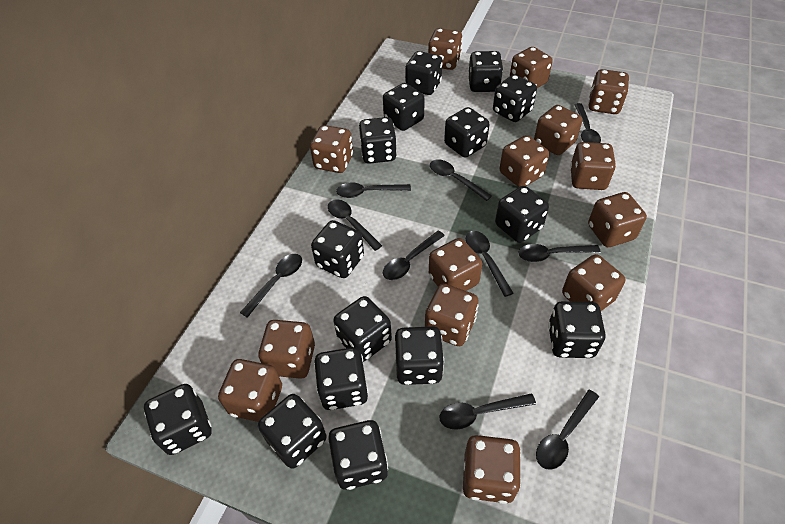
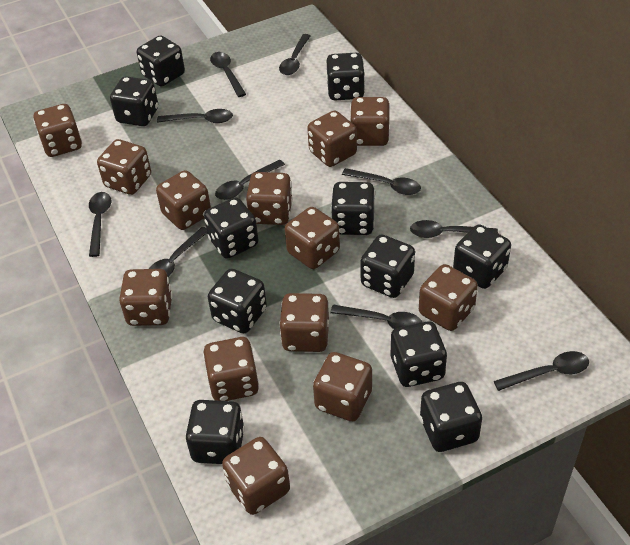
black dice: [144,384,212,455] [258,394,327,469] [311,220,364,278] [314,347,368,410] [328,420,388,490] [333,296,392,362] [359,117,397,164] [383,83,425,131] [395,326,444,385] [405,51,442,95] [444,107,490,158] [468,51,503,92] [493,74,537,122] [495,186,549,243] [548,301,606,358] = 15 -> [110,76,158,126] [137,36,185,86] [185,400,245,464] [204,197,258,259] [208,269,267,333] [327,53,365,100] [331,182,375,235] [360,234,415,298] [391,321,447,387] [420,382,482,452] [453,224,511,289] = 11
brown dice: [218,359,282,422] [258,320,315,379] [310,125,353,173] [425,284,479,346] [428,28,463,70] [429,238,482,291] [463,435,521,504] [499,135,549,187] [510,47,553,88] [534,105,582,155] [562,254,625,311] [570,142,616,190] [588,69,629,114] [588,192,647,247] = 14 -> [33,104,82,157] [97,139,151,195] [119,269,173,326] [156,170,211,230] [203,337,259,401] [222,437,290,515] [246,172,293,225] [279,293,329,352] [285,207,340,269] [307,111,357,167] [313,352,372,421] [350,97,390,146] [419,264,478,331] = 13

